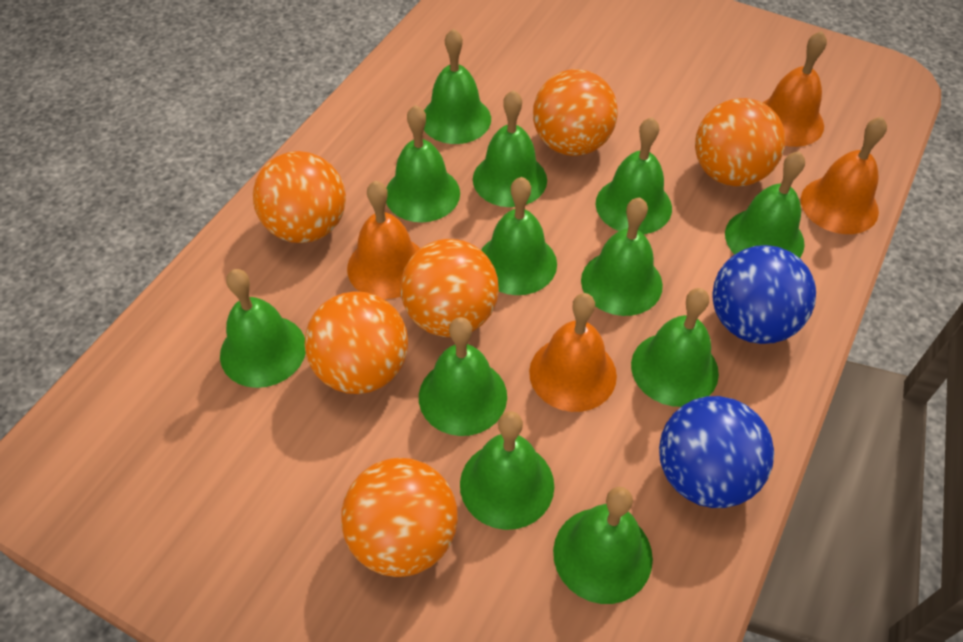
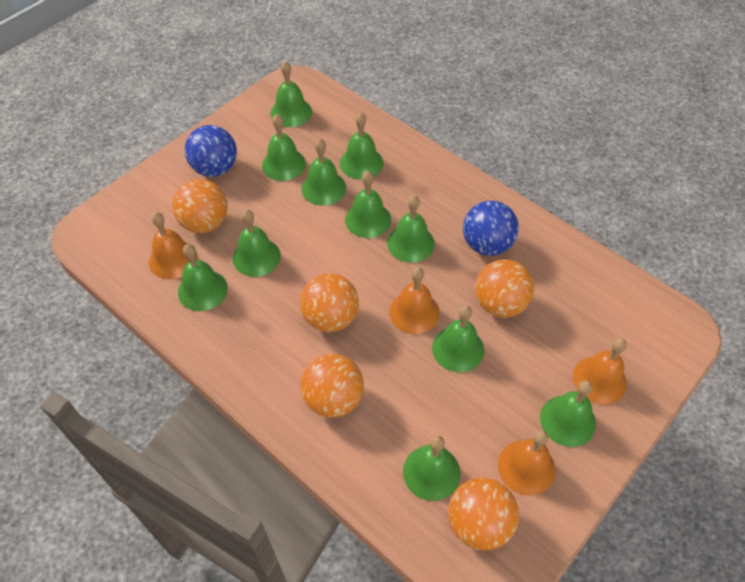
green bell: [220,269,306,388] [386,105,460,222] [419,317,507,436] [424,29,491,144] [460,411,554,530] [473,90,547,207] [481,177,557,295] [553,487,653,604] [581,197,663,316] [596,117,672,234] [631,288,719,407] [725,151,805,258] = 12 -> [178,244,228,311] [233,210,281,277] [262,114,306,181] [270,61,312,127] [301,139,346,206] [340,113,383,179] [345,171,391,238] [387,195,435,263] [403,435,461,501] [432,305,484,372] [540,381,596,447] = 11
orange ball: [253,151,346,243] [305,291,408,394] [341,458,458,577] [401,239,499,337] [533,69,618,156] [695,98,785,186] = 6 -> [172,179,228,233] [300,273,359,332] [300,354,364,418] [448,478,519,551] [475,260,534,318] = 5

